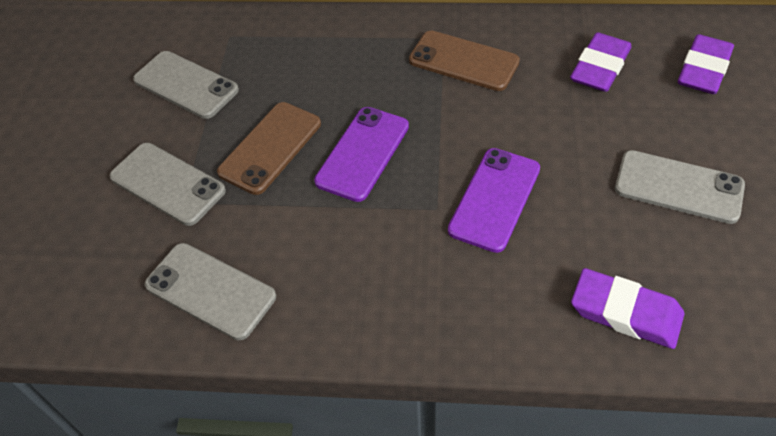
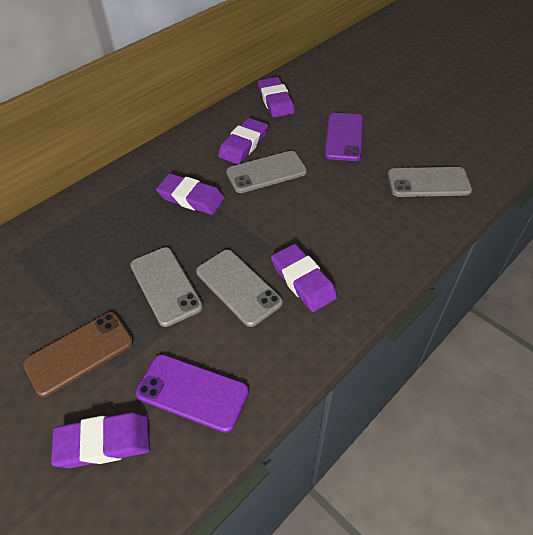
brown phone: [217,102,321,195] [409,31,520,91] = 2 -> [23,312,133,397] = 1
purple eraser: [570,32,632,92] [571,268,684,349] [678,34,734,94] = 3 -> [51,412,150,468] [156,173,225,215] [218,118,268,164] [258,77,295,117] [271,244,337,312] = 5

